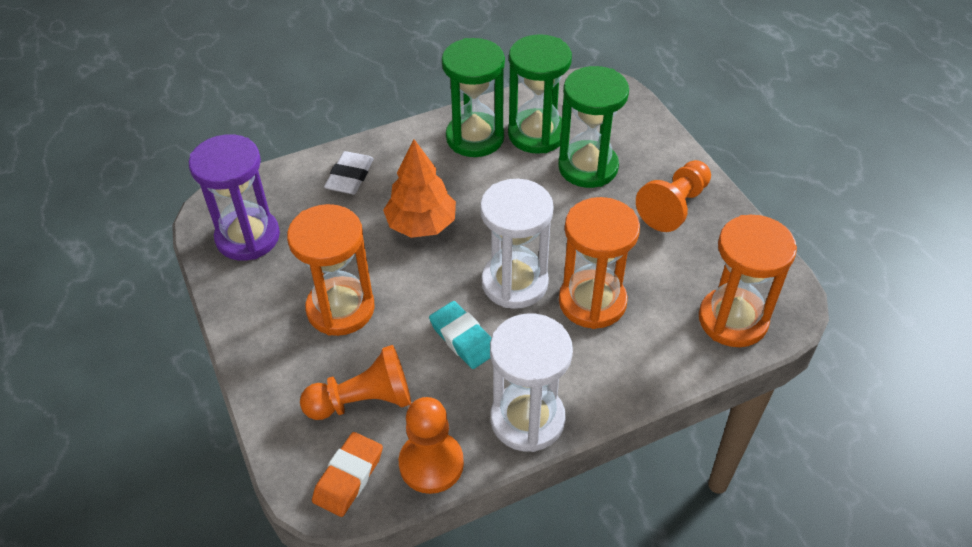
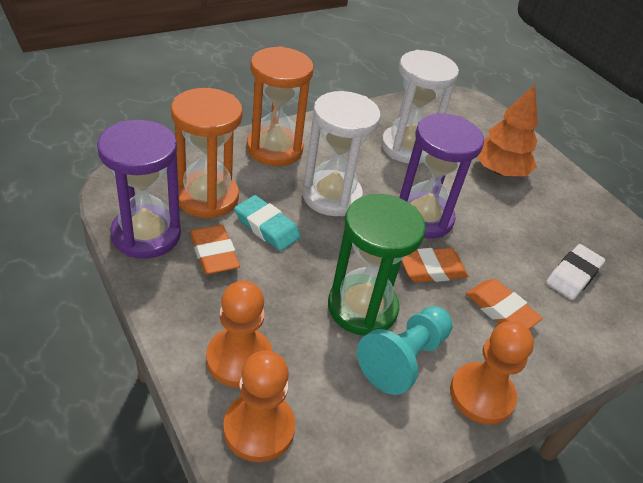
green hourglass: [442,38,505,157] [508,34,572,154] [558,66,629,188] = 3 -> [328,194,426,336] = 1
orange eraser: [312,432,383,517] = 1 -> [190,225,240,275] [402,248,468,283] [466,279,543,329] = 3
orange hourglass: [287,204,375,336] [559,197,640,329] [699,215,797,347] = 3 -> [171,88,243,219] [246,46,314,166] = 2
purple hourglass: [189,134,280,261] = 1 -> [97,120,181,259] [399,114,484,239] = 2
turquoise pawn: none = 0 -> [357,306,453,395] = 1

